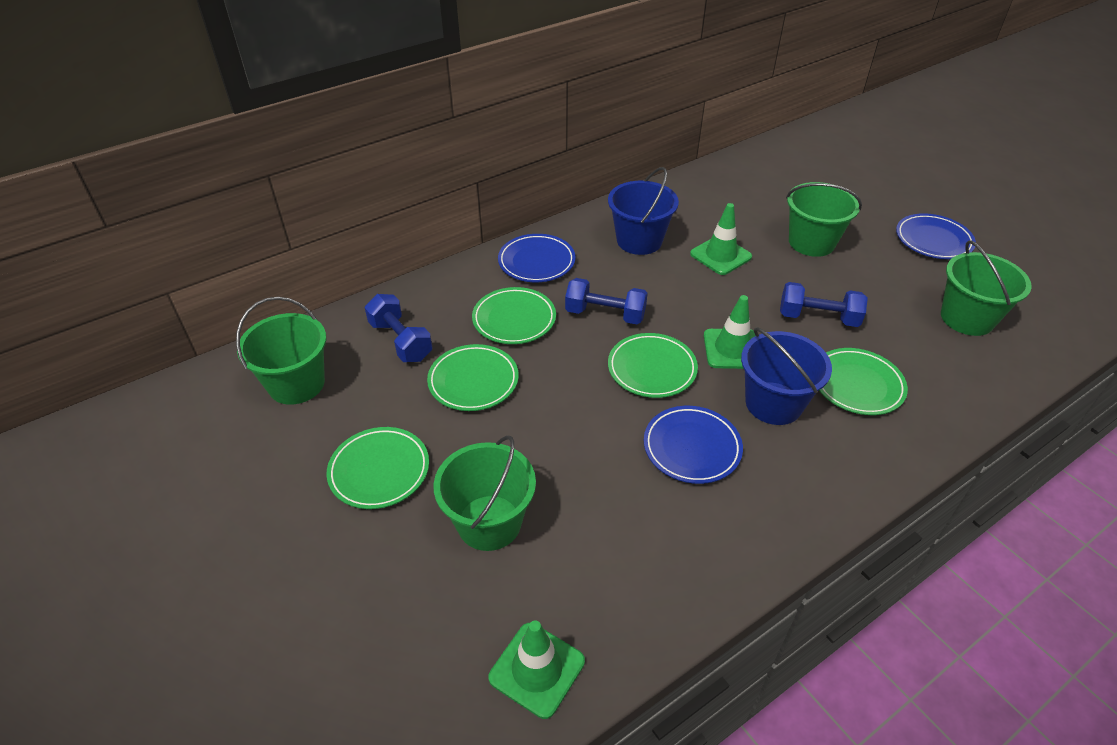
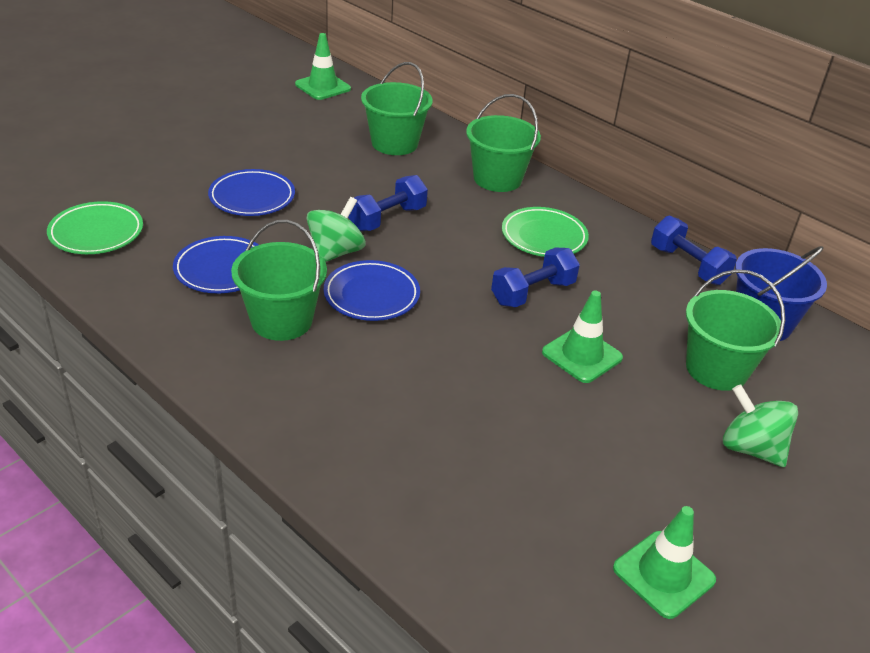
blue bucket: [608,167,679,255] [741,327,832,425] = 2 -> [735,246,827,341] = 1
green plate: [327,427,429,509] [427,344,519,411] [472,287,556,344] [608,333,698,398] [819,348,908,415] = 5 -> [47,201,143,254] [502,207,589,257] = 2
green spinning top: none = 0 -> [307,197,366,262] [723,384,798,467] = 2

